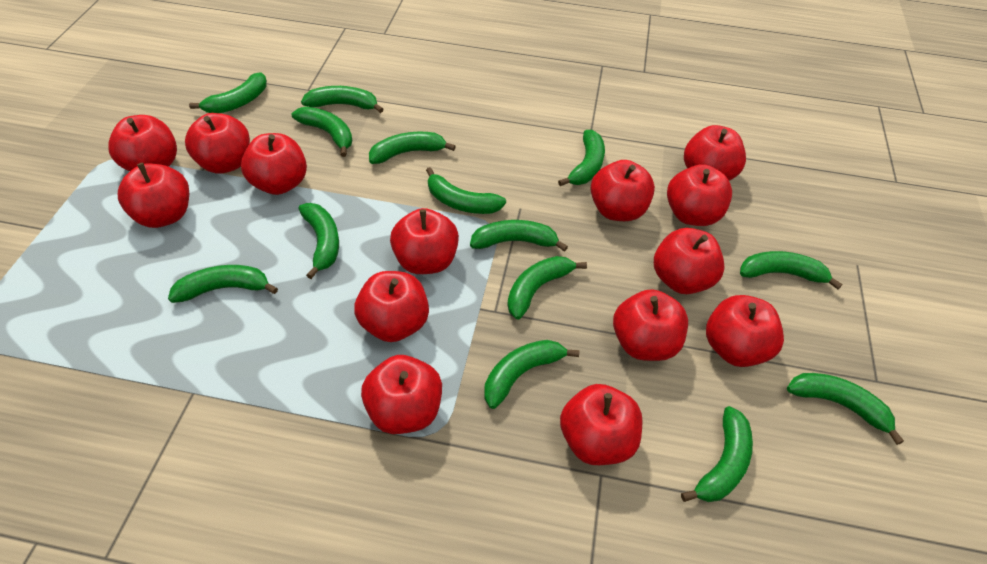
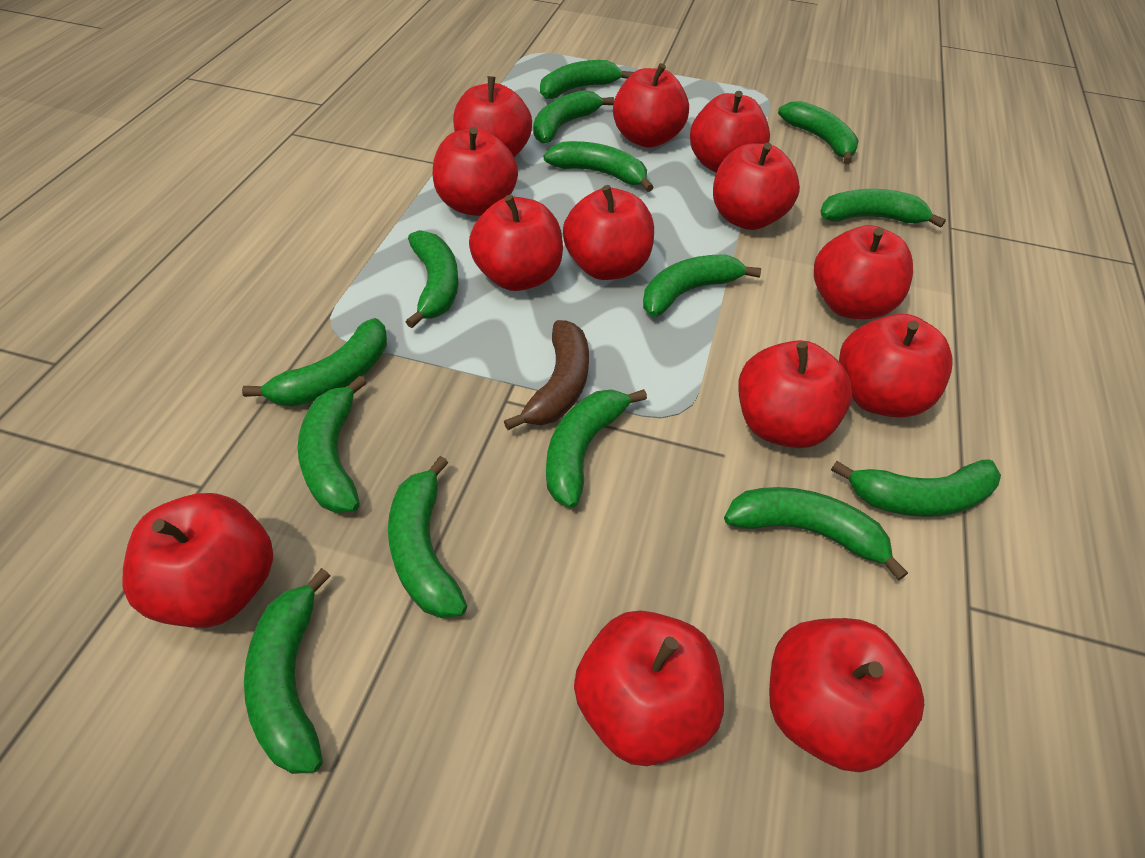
brown banana: none = 0 -> [504,320,589,430] = 1
red apple: [108,115,177,171] [118,163,189,228] [185,113,250,173] [241,133,307,195] [354,271,429,342] [361,355,442,434] [390,208,459,274] [560,384,643,465] [590,160,655,221] [613,289,688,361] [654,228,725,294] [667,164,732,226] [684,125,746,181] [706,295,784,367] = 14 -> [122,493,273,628] [432,127,518,216] [453,76,532,157] [469,195,563,291] [563,185,654,280] [574,610,724,766] [613,63,689,147] [690,91,770,173] [713,142,800,230] [739,340,852,448] [769,618,924,772] [814,225,913,319] [839,314,953,417] = 13

